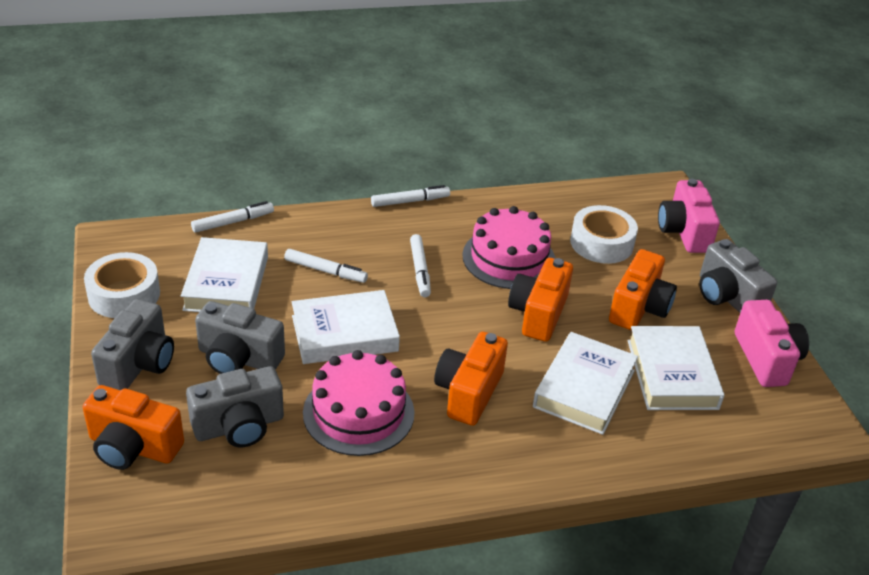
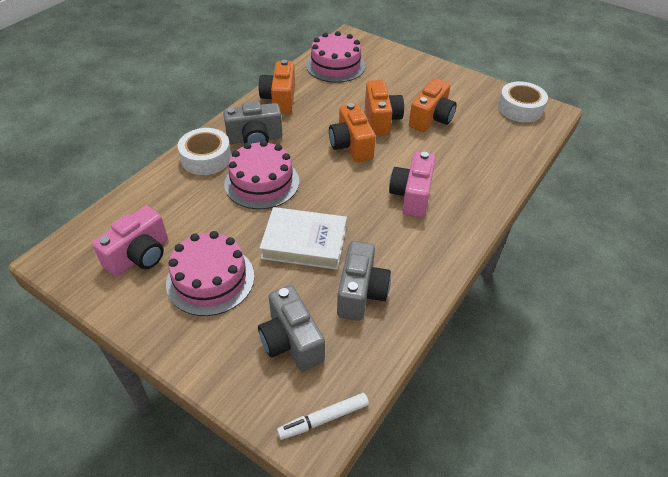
grey camera: [91,299,174,390] [186,366,284,447] [195,301,285,374] [700,239,777,313] = 4 -> [223,101,283,144] [258,285,325,372] [337,241,391,321] = 3
pink cake: [303,350,414,456] [462,206,555,289] = 2 -> [166,231,254,316] [224,140,299,209] [306,31,366,83] = 3
white book: [181,237,268,312] [292,290,400,364] [533,332,638,435] [628,326,724,410] = 4 -> [259,207,347,270] = 1
white marker: [191,201,274,233] [284,249,368,283] [371,185,450,207] [410,234,431,297] = 4 -> [277,393,369,440] = 1

